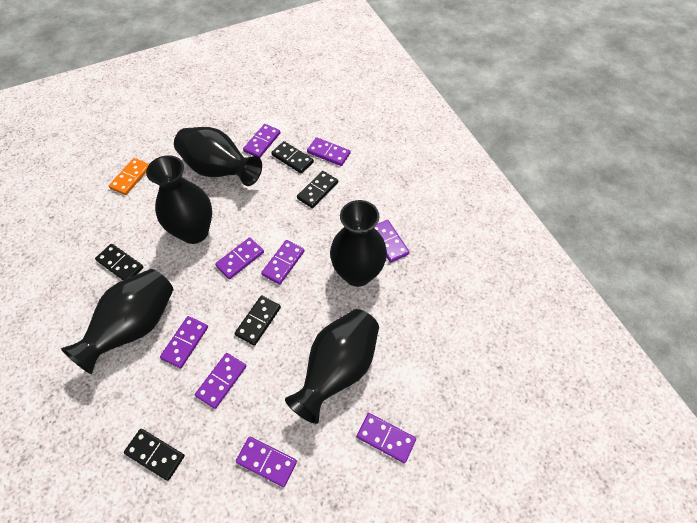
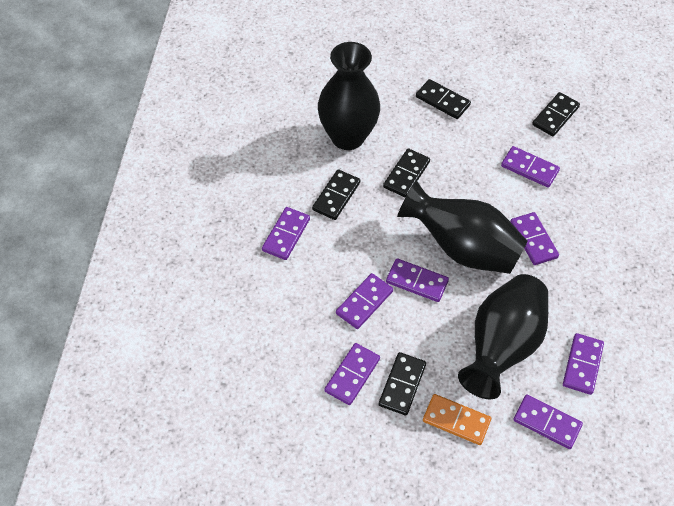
black vase: [61,269,173,374] [146,155,212,244] [174,127,262,186] [285,309,379,424] [330,200,387,287] = 5 -> [318,42,380,150] [397,181,528,274] [458,274,548,399] = 3
purple domino: [160,316,208,368] [195,353,246,409] [215,237,264,279] [236,437,297,487] [243,124,280,158] [261,240,304,285] [307,137,350,166] [356,413,416,463] [374,220,409,263] = 9 -> [262,207,310,260] [325,343,380,405] [336,273,393,329] [386,258,449,302] [501,146,560,188] [510,212,559,265] [513,394,583,449] [563,333,604,395] = 8

